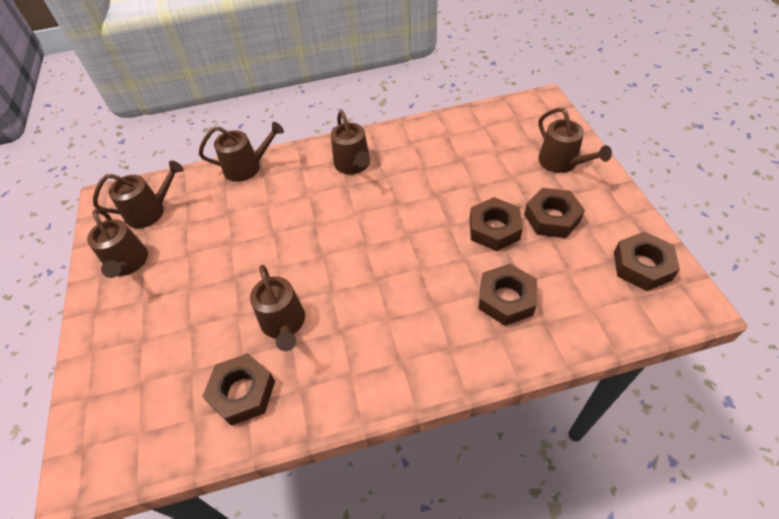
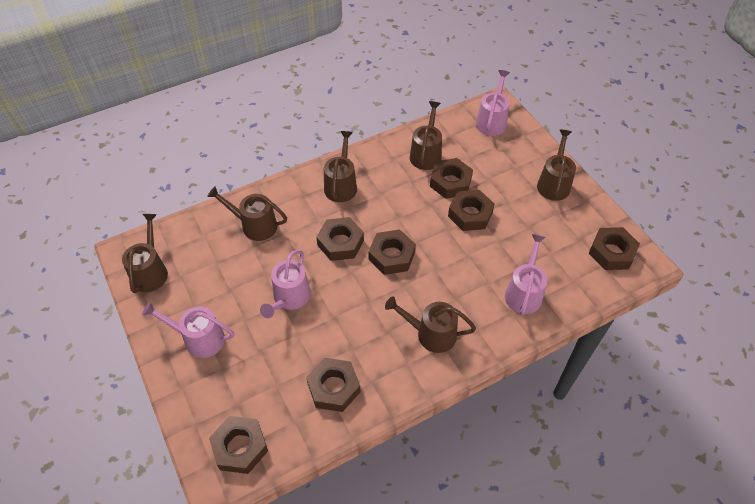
brown nut: [202,353,275,426] [470,197,523,251] [478,264,537,326] [524,188,585,238] [614,232,680,291] = 5 -> [209,416,268,474] [306,358,360,412] [316,217,364,261] [368,230,416,275] [430,158,473,199] [448,190,495,231] [589,227,640,270] = 7
pink watering can: none = 0 -> [142,302,234,358] [260,250,311,318] [476,70,510,136] [505,234,547,315] = 4

